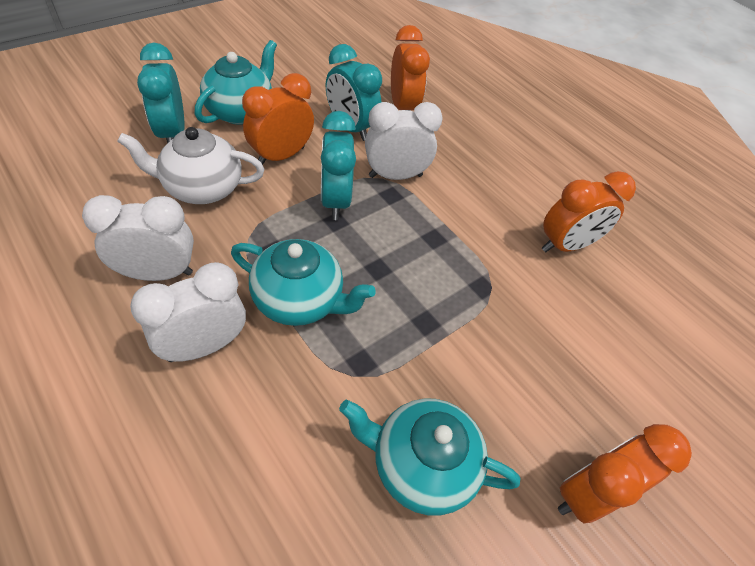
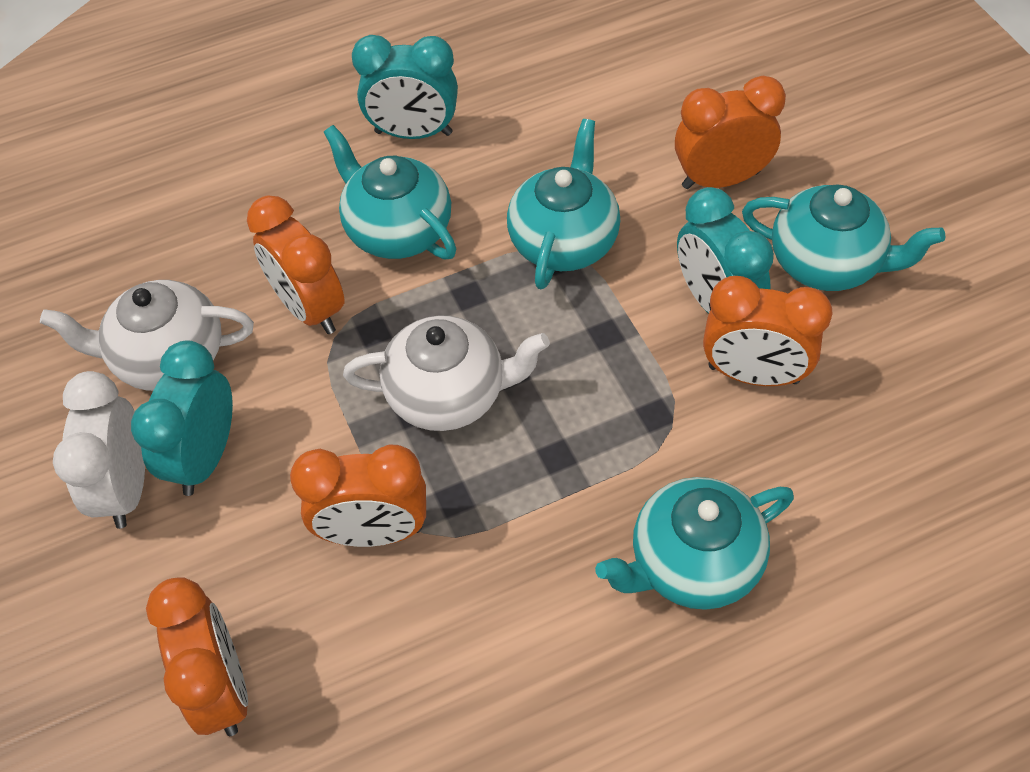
orange clock: [242,73,314,165] [391,25,430,111] [542,171,636,252] [558,424,692,523] = 4 -> [146,577,248,736] [247,195,345,334] [290,445,426,547] [675,76,786,189] [703,276,833,386] = 5
turquoise teapot: [195,40,277,125] [231,239,376,326] [339,398,520,516] = 3 -> [324,125,456,259] [507,119,620,289] [595,477,794,610] [742,184,945,291] = 4
white clock: [82,195,194,281] [130,262,246,362] [365,102,443,180] = 3 -> [53,371,145,529] = 1
white teapot: [117,127,264,204] = 1 -> [40,280,254,391] [343,315,550,431] = 2

